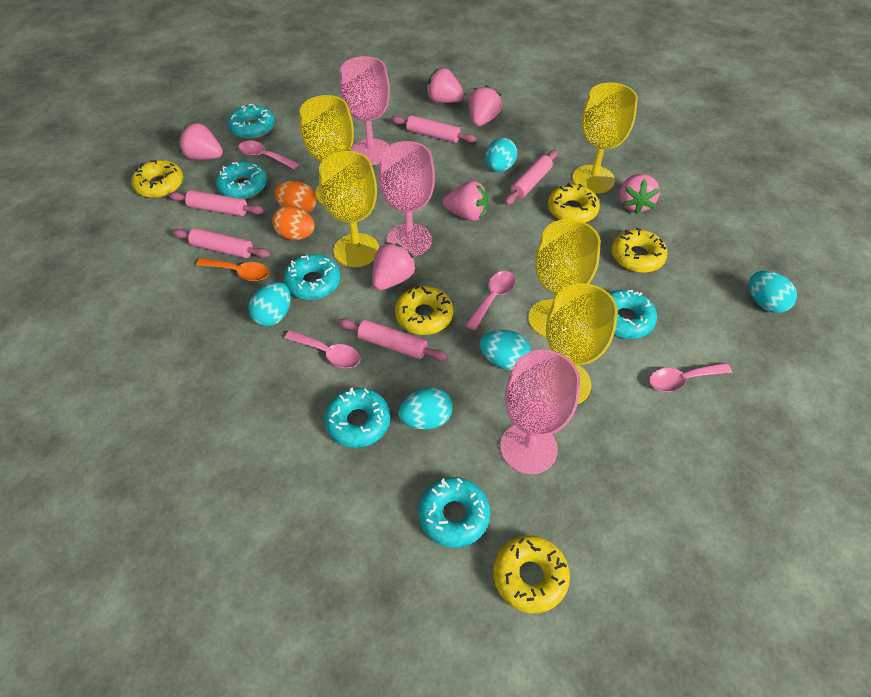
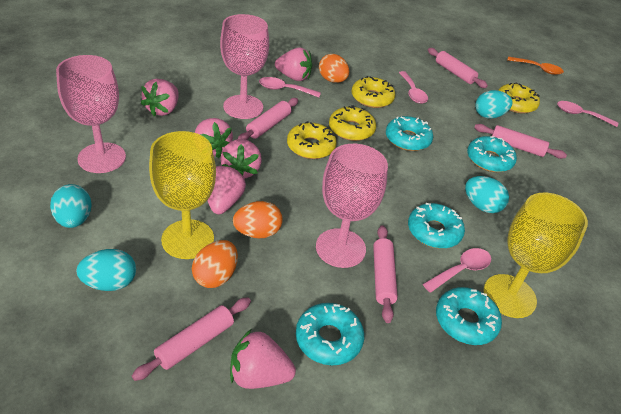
orange egg: [272,206,315,240] [275,181,316,213] = 2 -> [192,240,238,288] [233,201,283,238] [319,54,349,83] = 3
turquoise donut: [216,161,267,199] [228,104,275,139] [284,254,340,300] [324,387,390,448] [418,477,490,548] [609,290,657,339] = 6 -> [296,303,364,365] [386,116,433,151] [408,203,465,249] [436,287,502,345] [467,136,517,172] = 5
turquoise egg: [248,282,291,327] [398,387,453,430] [480,330,531,370] [485,138,517,172] [749,271,797,313] = 5 -> [50,184,91,228] [76,249,136,291] [465,176,509,213] [475,90,513,119] = 4
yellow donut: [131,160,183,198] [395,285,453,335] [493,536,570,613] [548,183,600,223] [611,228,668,273] = 5 -> [287,121,337,159] [329,105,376,141] [351,76,395,108] [498,82,540,114] = 4
yellow goblet: [300,95,354,205] [319,151,379,267] [528,219,601,338] [546,283,618,404] [573,82,638,194] = 5 -> [149,131,216,259] [484,193,588,318] = 2

